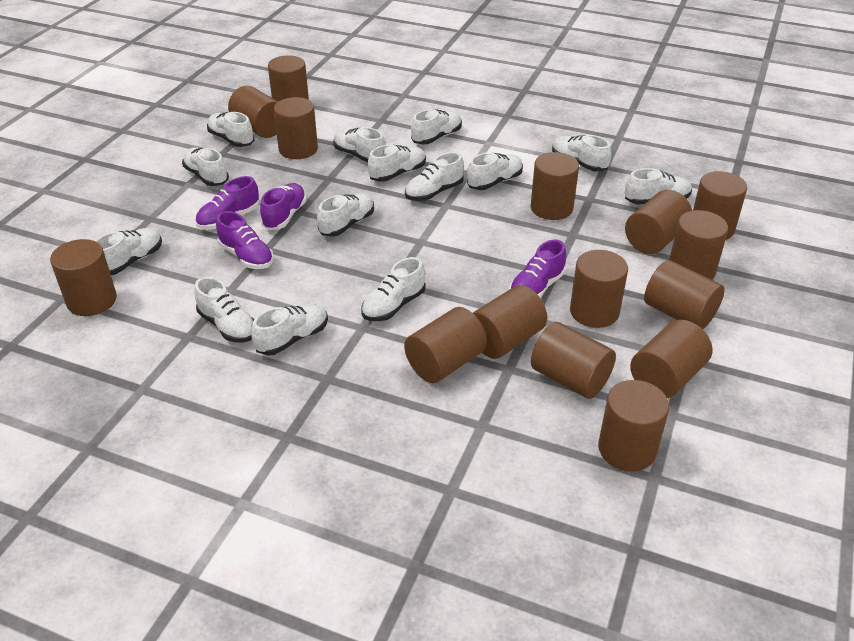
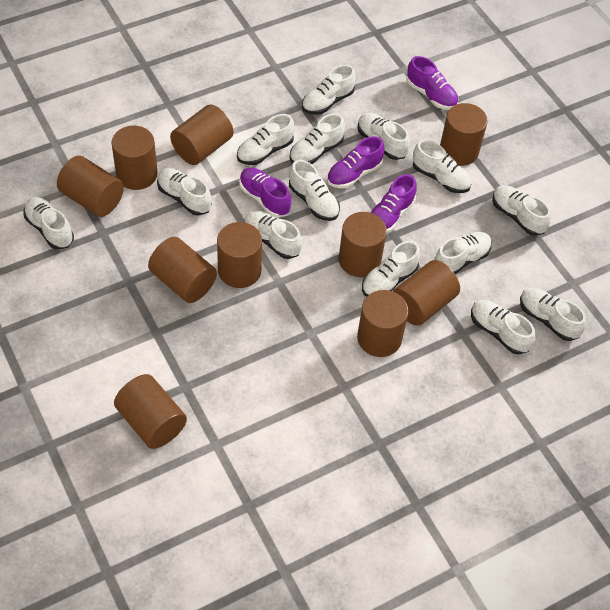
brown cylinder: [50,239,117,316] [228,86,278,138] [268,55,309,102] [274,97,318,159] [404,307,487,383] [473,285,547,359] [531,152,579,220] [531,322,616,399] [570,250,628,328] [598,380,669,471] [625,190,692,254] [630,320,712,398] [644,260,725,329] [669,210,728,280] [693,171,747,240] = 15 -> [57,156,124,217] [111,126,158,190] [114,374,187,449] [148,237,217,303] [170,105,233,165] [217,222,262,288] [339,212,387,277] [357,290,408,357] [393,260,460,326] [440,103,488,166] = 10

